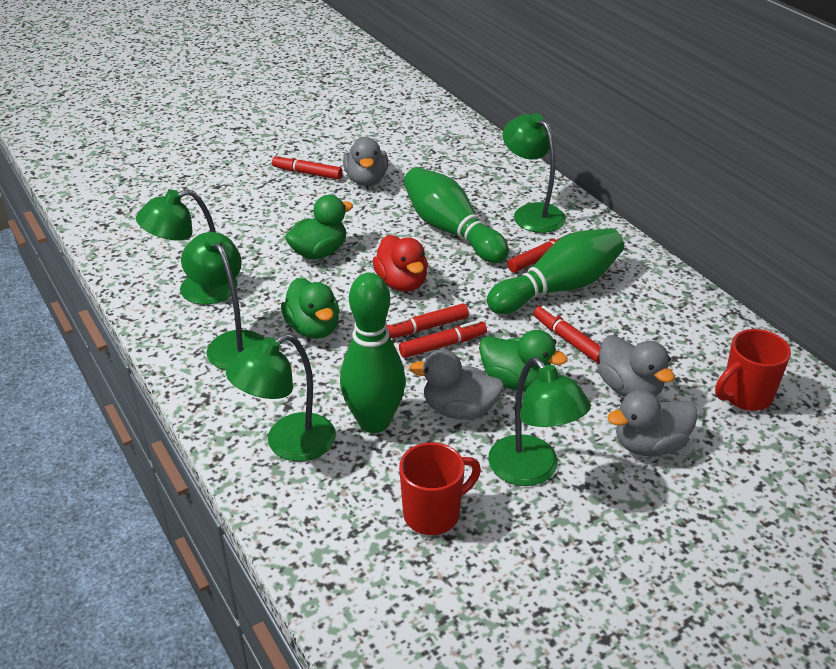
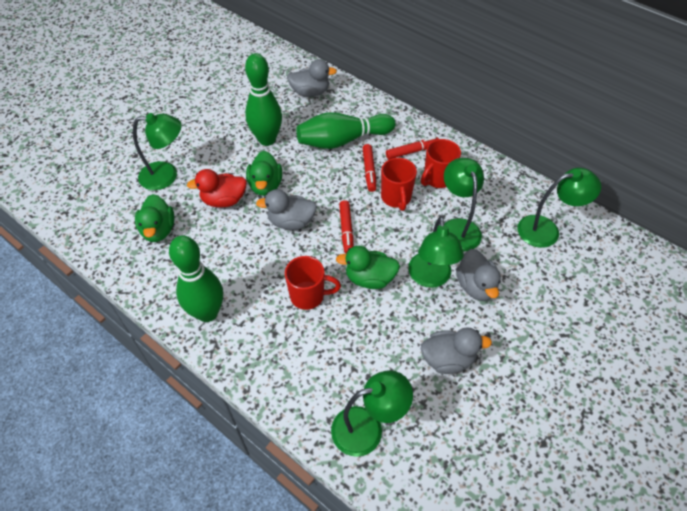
red marker: [272,154,342,180] [387,304,469,338] [399,320,487,358] [507,232,571,273] [534,305,601,363] = 5 -> [339,200,353,254] [363,144,376,192] [386,137,439,159] = 3
red mug: [399,442,481,535] [715,329,791,411] = 2 -> [285,256,341,310] [381,158,417,211] [421,139,461,188] = 3

